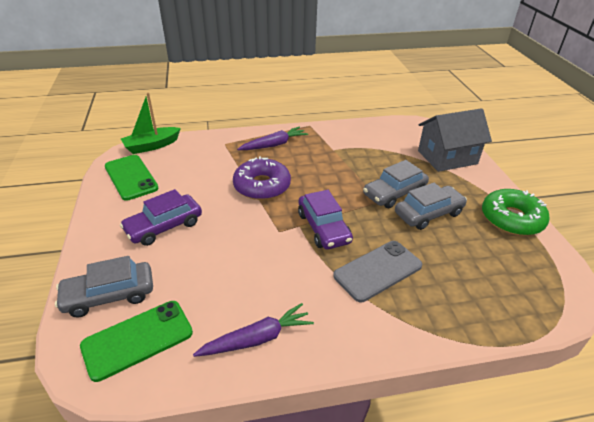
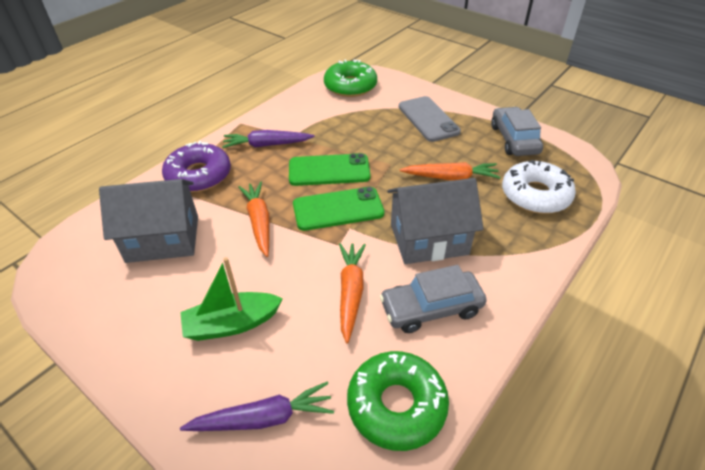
green donut: [482,189,550,236] = 1 -> [324,60,377,97] [347,351,449,451] = 2
grey car: [55,256,153,318] [363,160,429,208] [395,183,467,230] = 3 -> [379,265,487,333] [491,107,543,156] = 2
grey house: [418,108,492,172] = 1 -> [99,179,198,263] [387,178,484,264] = 2
orange carrot: none = 0 -> [238,182,269,257] [339,243,366,343] [400,162,500,180] = 3
purple car: [120,189,202,246] [298,190,353,250] = 2 -> none = 0
white donut: none = 0 -> [502,160,576,214] = 1

